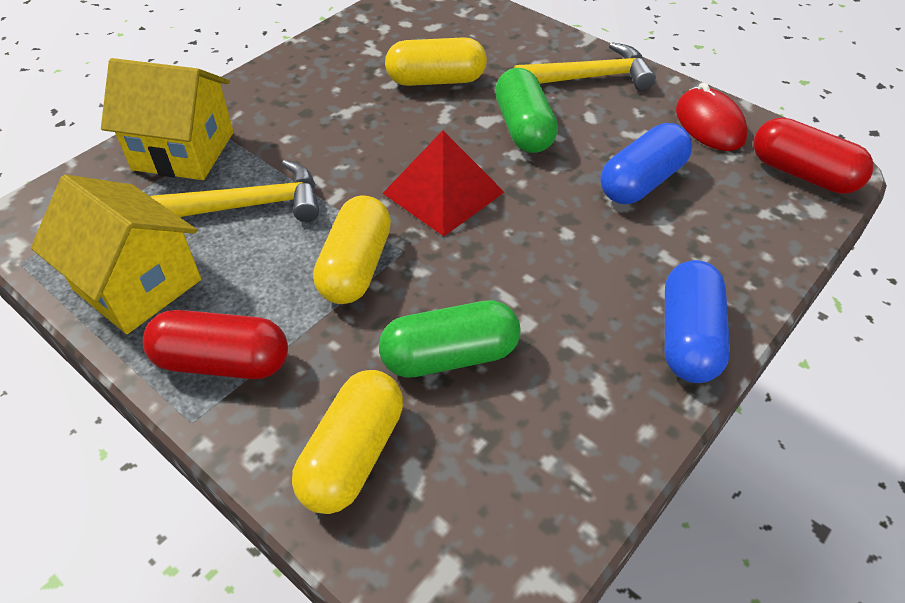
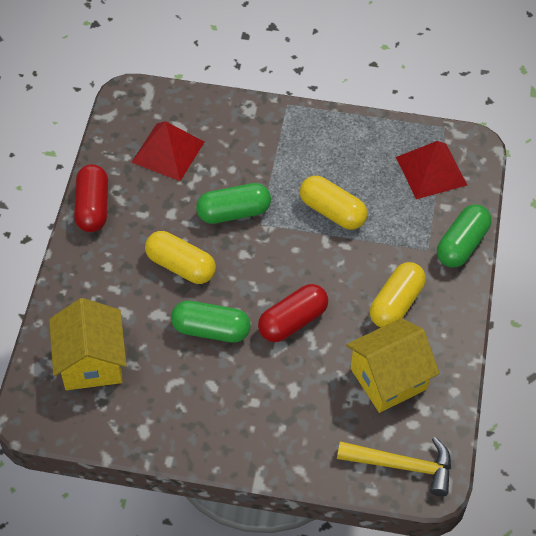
blue capsule: [600,123,692,204] [665,260,730,383] = 2 -> none = 0
green capsule: [379,300,521,378] [495,68,558,153] = 2 -> [171,301,251,343] [196,183,271,224] [437,204,491,267] = 3
red mouse: [676,83,748,151] = 1 -> none = 0
red pyramid: [383,130,504,236] = 1 -> [132,121,204,181] [396,141,467,199] = 2
yellow hammer: [151,160,319,222] [514,43,656,90] = 2 -> [337,437,451,497] = 1

